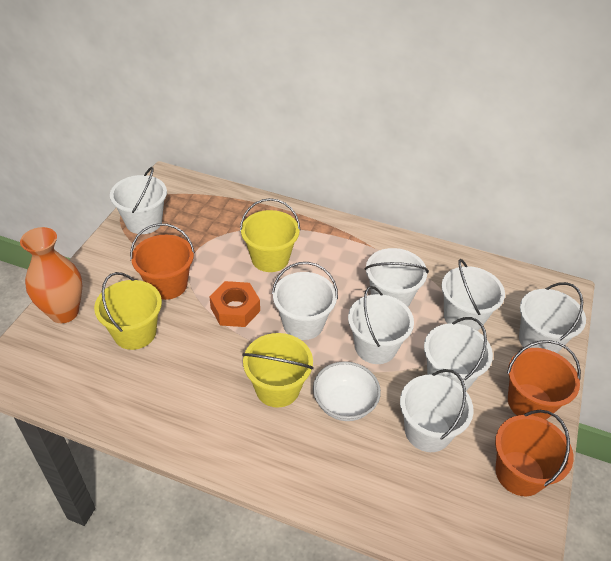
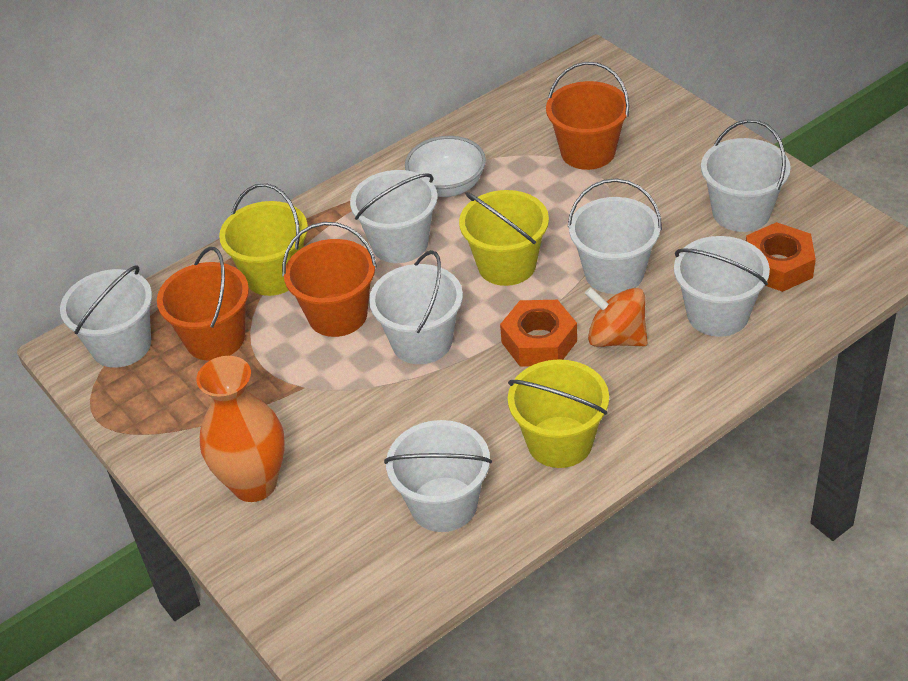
orange nut: [209,281,260,327] = 1 -> [500,300,577,367] [746,222,816,292] = 2
orange spinning top: none = 0 -> [585,287,647,347] = 1
white bucket: [110,167,167,234] [272,262,338,340] [348,286,414,364] [365,248,429,307] [400,369,474,452] [424,317,493,391] [441,259,505,331] [519,282,586,353] = 8 -> [60,265,152,368] [350,170,438,263] [369,250,463,364] [384,420,492,532] [568,179,662,294] [674,236,770,337] [701,119,791,232] = 7

